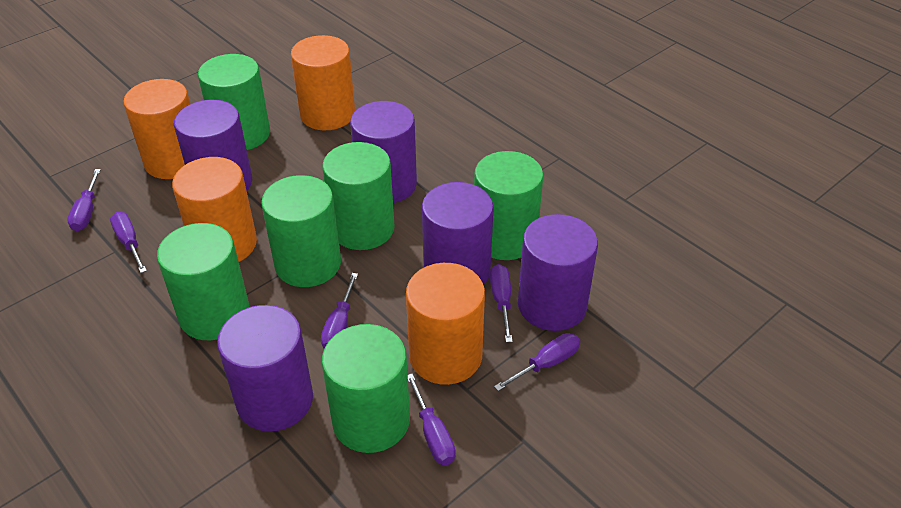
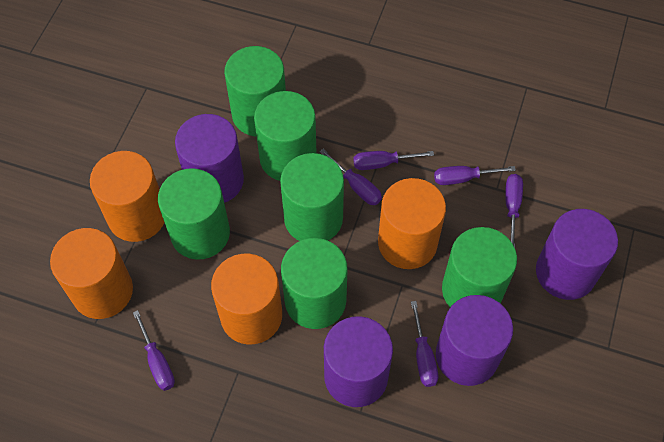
purple cylinder: [174,100,252,190] [217,305,313,432] [350,101,417,203] [422,182,494,285] [518,214,598,331] = 5 -> [175,114,244,203] [324,316,393,407] [436,295,513,386] [536,209,618,300] = 4

